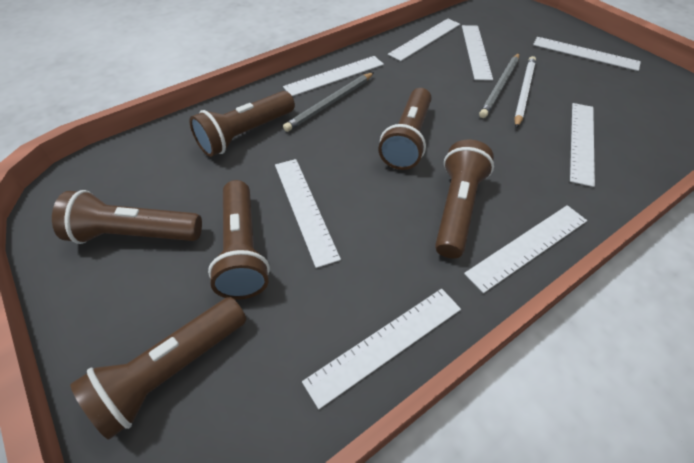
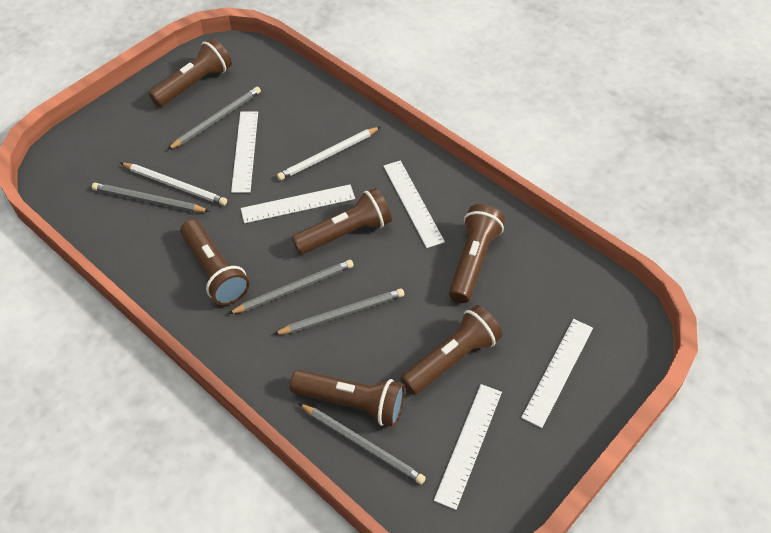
grey pencil: [283,72,374,132] [479,53,519,118] = 2 -> [92,183,210,212] [167,86,261,150] [228,260,354,314] [273,288,404,335] [298,403,426,485] = 5
white pencil: [514,56,536,128] = 1 -> [121,163,227,206] [277,127,380,180] = 2
white ruler: [275,159,341,268] [283,56,384,96] [302,289,461,409] [388,18,460,61] [462,25,493,81] [464,205,587,293] [533,37,641,71] [570,103,595,187] = 8 -> [231,111,258,193] [241,184,355,223] [383,160,445,248] [434,384,502,510] [521,319,593,428] = 5

